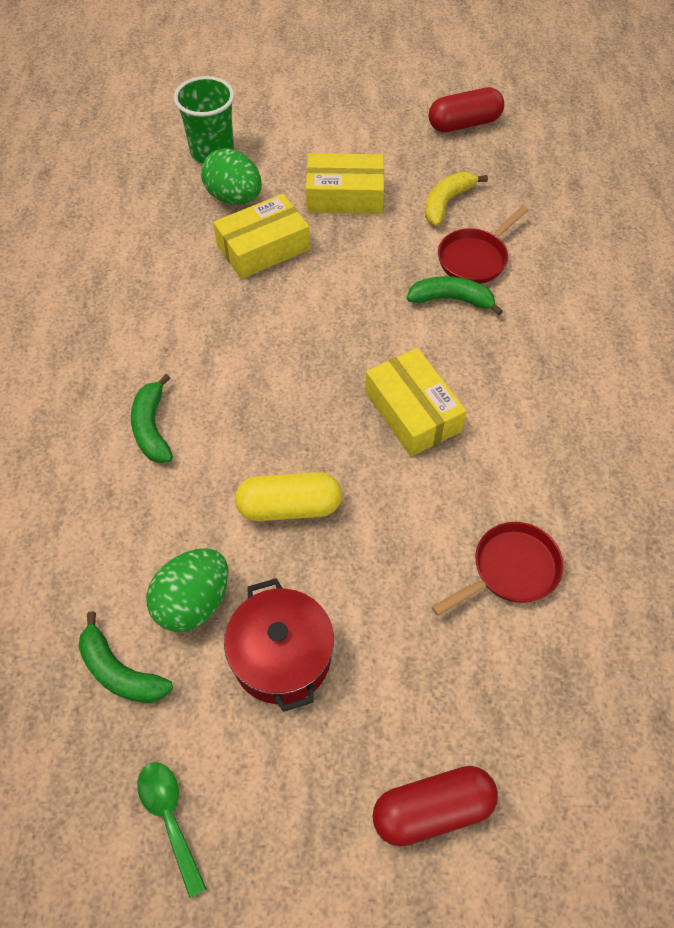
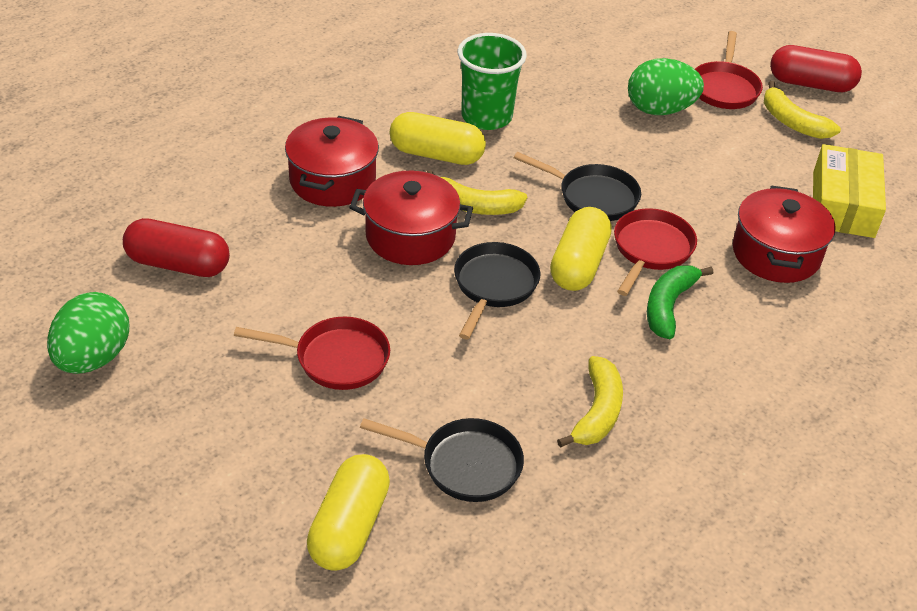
black pan: none = 0 -> [360,418,524,502] [454,242,541,340] [514,152,641,221] = 3
green banana: [78,611,173,703] [131,374,173,463] [407,276,503,316] = 3 -> [647,265,713,339] = 1
green spoon: [137,762,207,898] = 1 -> none = 0
red pan: [432,522,564,616] [438,206,529,284] = 2 -> [234,317,390,390] [614,208,697,296] [695,31,763,109] = 3
red pot: [224,578,334,712] = 1 -> [285,116,379,207] [349,171,473,265] [733,185,836,283] = 3
yellow banana: [425,172,488,226] = 1 -> [427,170,528,215] [557,356,623,448] [764,81,841,139] = 3
yellow box: [213,194,310,279] [306,153,384,214] [365,348,466,456] = 3 -> [813,144,886,238] = 1
yellow capsule: [235,472,342,521] = 1 -> [307,454,390,571] [390,112,486,165] [550,207,612,291] = 3

